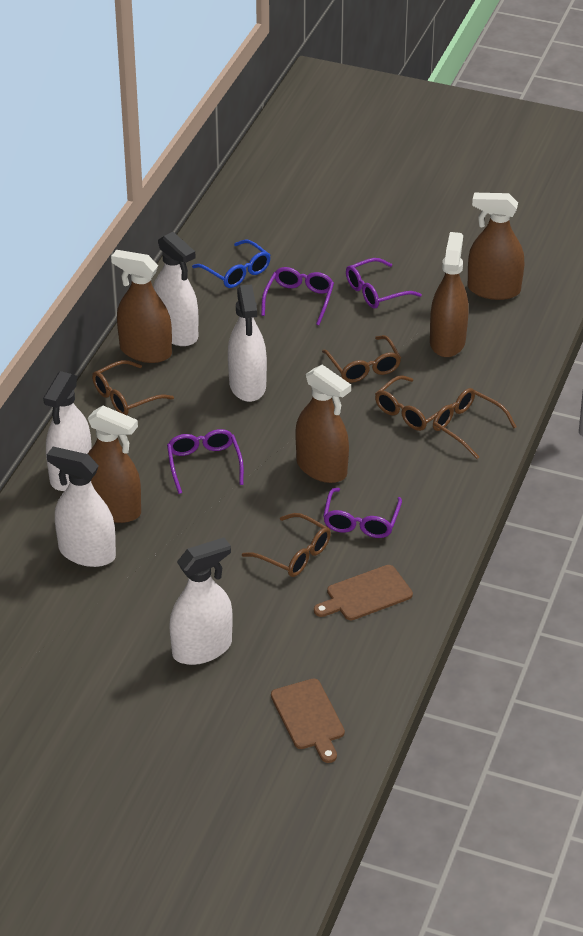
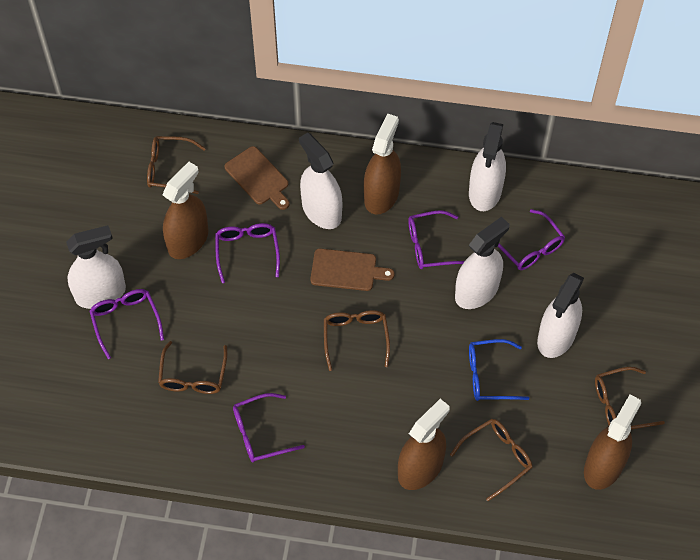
brown spray bottle: [88,406,141,523] [111,250,172,363] [295,365,351,483] [430,232,469,357] [468,193,524,300] = 5 -> [163,162,208,259] [364,114,401,215] [398,399,450,490] [584,395,641,490] = 4
purple glasses: [167,429,244,494] [261,267,334,325] [323,488,402,538] [346,258,422,309] = 4 -> [90,289,164,359] [215,223,280,283] [233,393,305,463] [408,210,465,269] [498,209,565,270] = 5

